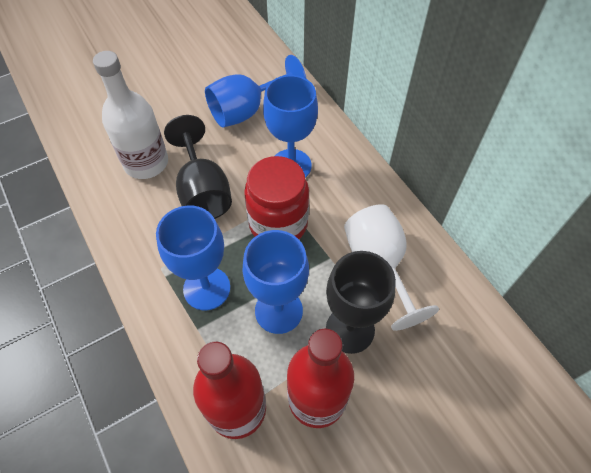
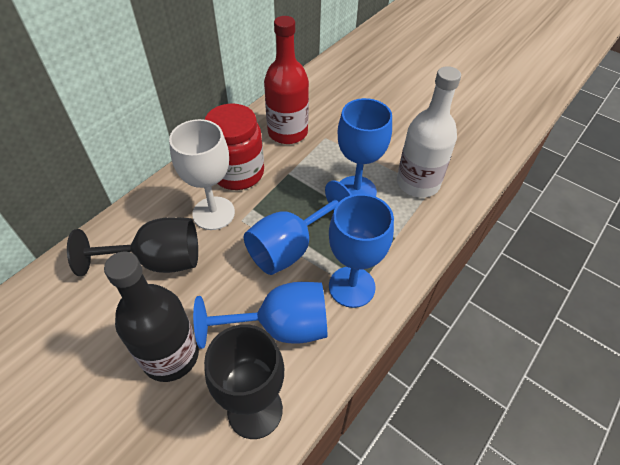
black bottle: none = 0 -> [104,251,199,382] = 1
red bottle: [193,342,266,439] [287,328,354,428] = 2 -> [264,16,309,144] = 1

